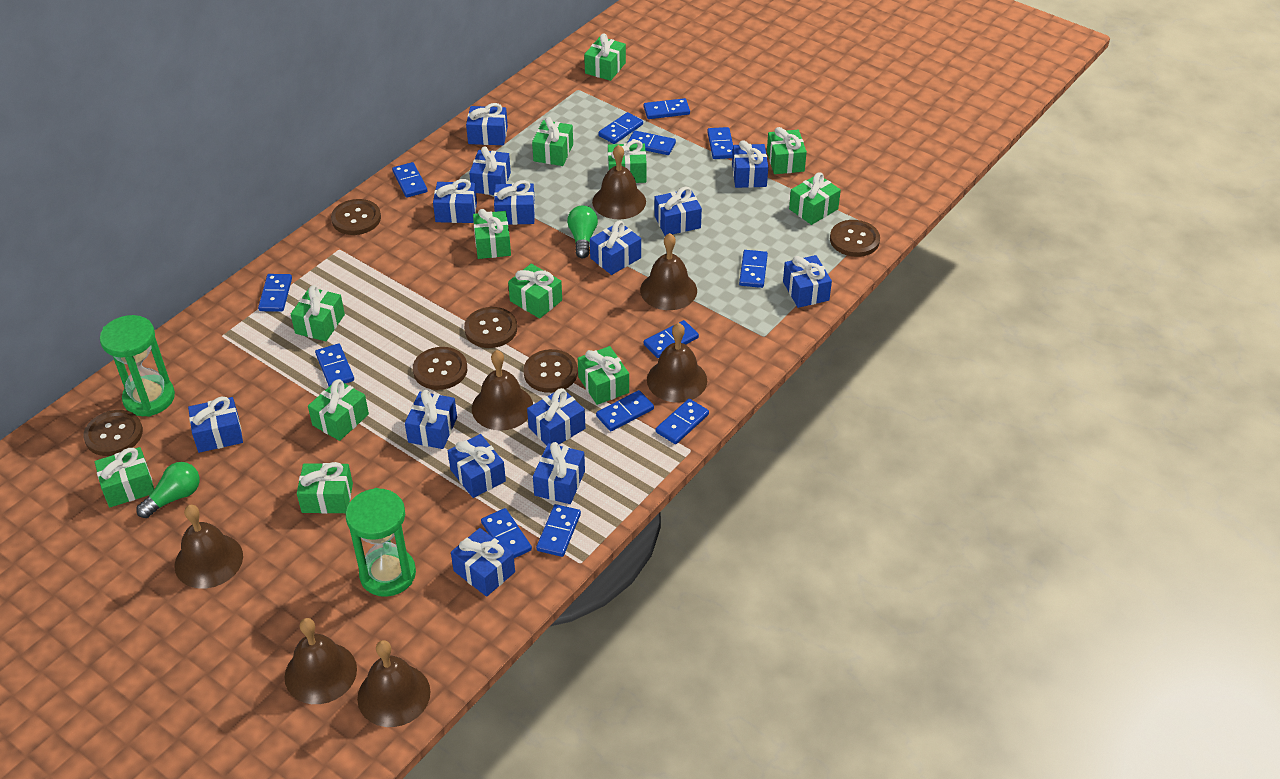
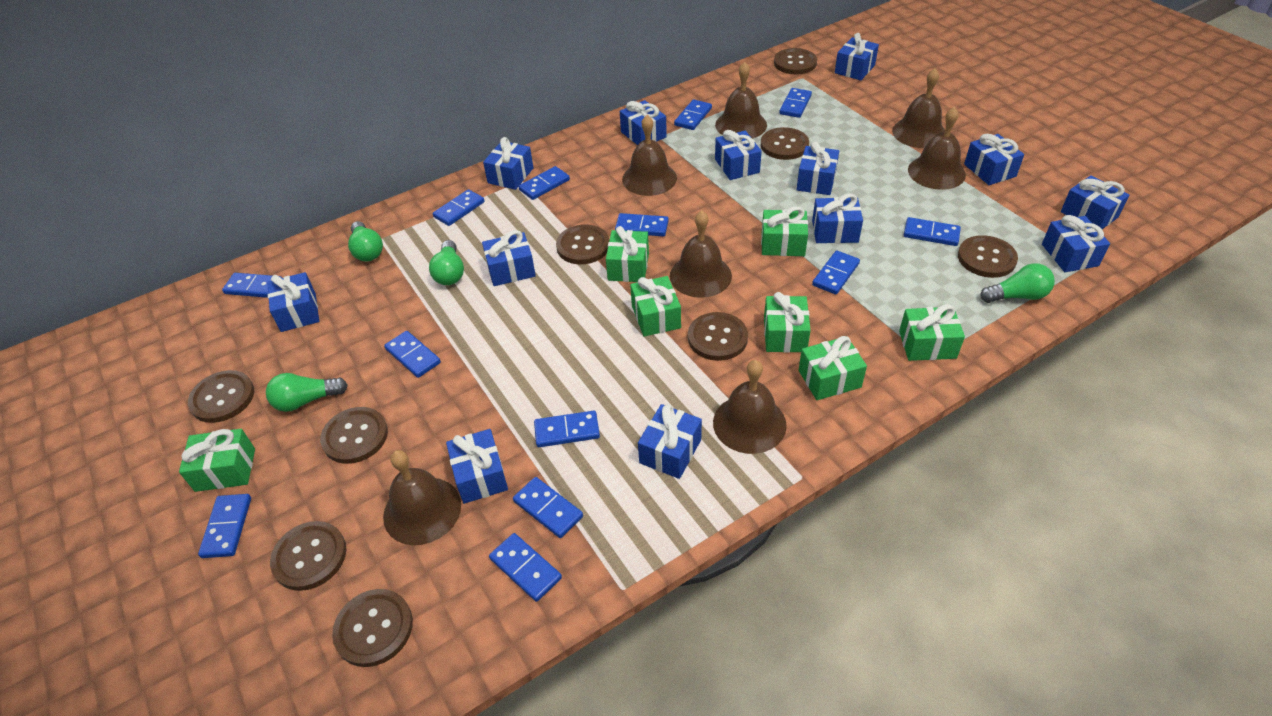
blue gift: [188,396,243,453] [405,390,457,449] [433,179,477,223] [448,434,506,498] [451,528,515,597] [466,103,508,145] [469,146,511,195] [494,180,535,225] [527,388,585,445] [533,442,585,504] [590,221,641,275] [654,186,702,236] [732,140,768,188] [783,255,832,308] = 14 -> [267,272,319,332] [446,429,508,504] [482,230,536,286] [483,137,533,190] [620,100,667,145] [638,404,702,479] [715,130,762,180] [797,142,839,195] [812,194,863,243] [835,33,879,80] [964,134,1024,185] [1042,215,1110,272] [1061,175,1129,229] = 13
brown button: [83,410,143,456] [331,199,381,235] [413,347,467,390] [464,307,517,348] [523,349,578,393] [830,220,880,257] = 6 -> [188,370,254,423] [270,521,346,591] [320,407,388,464] [332,589,413,667] [556,225,609,264] [688,312,748,361] [761,127,809,160] [774,48,817,74] [958,235,1018,278] = 9
green gift: [94,447,154,507] [291,285,345,341] [297,462,353,514] [308,379,369,441] [473,209,511,259] [508,264,562,319] [532,117,573,166] [578,346,629,405] [584,34,626,81] [608,140,647,183] [767,127,807,174] [789,172,841,225] = 12 -> [179,429,255,492] [606,226,649,282] [630,276,681,337] [761,206,808,256] [764,292,811,353] [799,336,867,400] [899,304,965,361] = 7
green hourglass: [100,315,175,417] [345,488,416,597] = 2 -> none = 0
green light bulb: [136,462,200,518] [567,205,598,258] = 2 -> [266,373,348,412] [348,221,383,261] [429,240,464,285] [980,263,1055,303] = 4

